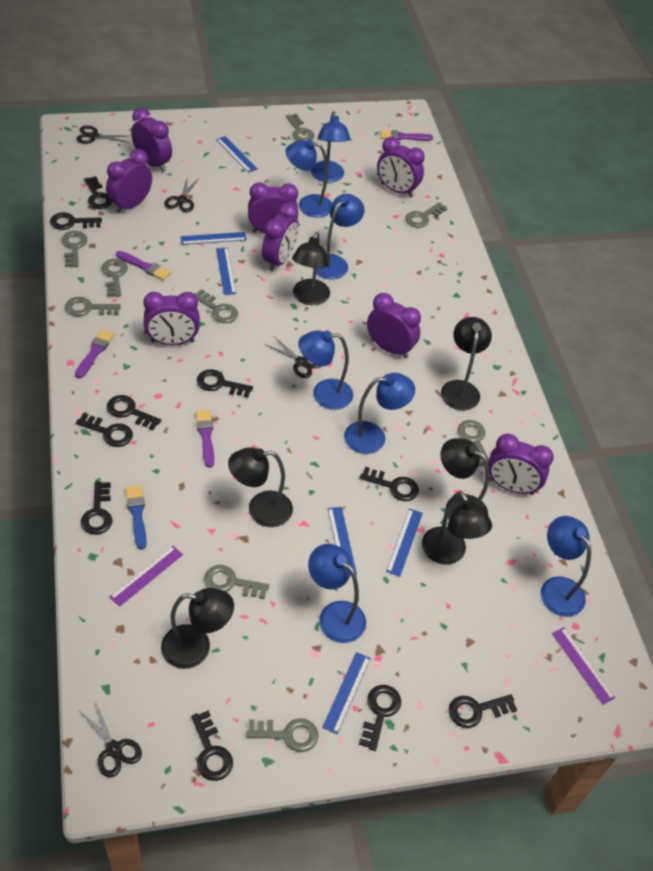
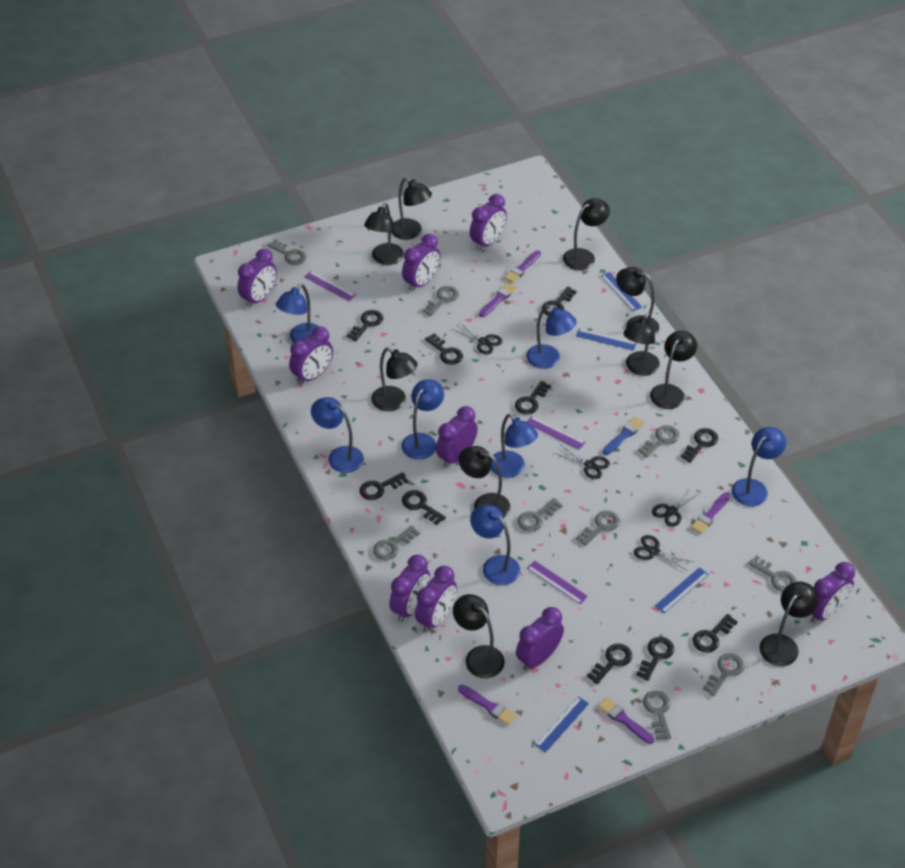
black lamp: [161,588,234,669] [228,447,293,527] [292,232,330,305] [422,491,492,564] [440,438,489,519] [441,317,492,410] = 6 -> [364,203,404,265] [371,347,418,411] [391,177,432,240] [453,594,505,678] [459,446,510,518] [563,198,610,270] [616,267,659,335] [623,312,660,376] [650,331,697,409] [759,582,819,666] = 10
blue ruler: [180,232,247,245] [216,136,258,173] [216,248,236,295] [322,652,371,734] [328,507,357,576] [386,508,423,577] = 6 -> [535,697,589,753] [576,329,637,350] [601,272,642,311] [655,567,709,613] = 4
purple brush: [75,329,114,379] [116,251,171,280] [196,410,214,468] [380,130,433,141] = 4 -> [458,685,517,725] [479,282,517,317] [504,250,541,283] [598,697,654,744] [691,492,730,534] = 5
purple clock: [106,149,152,214] [131,107,172,172] [143,292,200,345] [248,182,298,233] [262,203,299,271] [367,293,421,358] [377,137,425,197] [488,434,554,495] = 8 -> [237,249,277,308] [289,327,333,385] [390,555,430,622] [402,234,441,292] [415,566,457,632] [436,406,478,468] [470,194,507,251] [516,607,564,671] [811,562,855,623] = 9
purple ruler: [109,546,183,607] [552,627,615,705] = 2 -> [304,271,356,301] [527,416,585,450] [527,560,588,604] = 3

